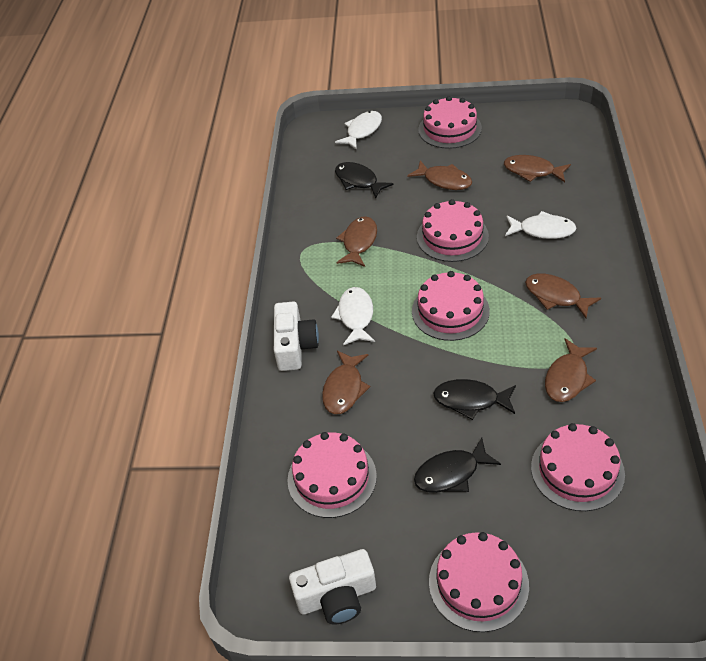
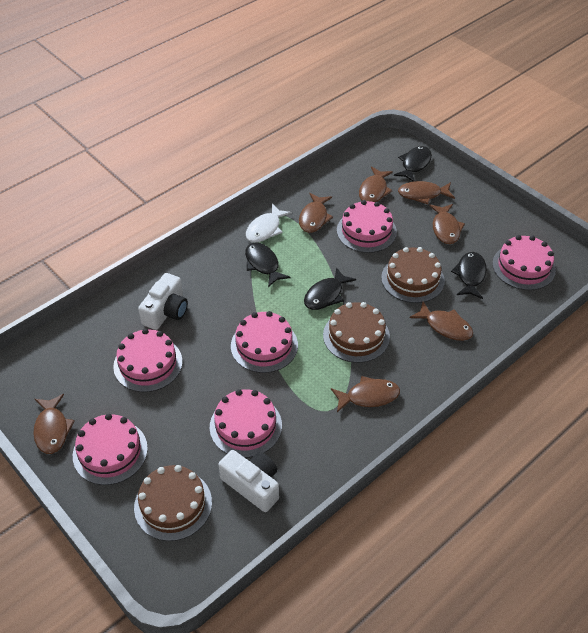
black fish: [335,162,394,199] [414,438,501,493] [433,379,516,420] = 3 -> [245,242,291,287] [304,267,356,310] [394,146,432,182] [451,252,487,299] = 4
brown cake: none = 0 -> [134,465,212,541] [323,302,390,363] [381,247,445,303] = 3
brown fish: [322,350,371,414] [336,217,377,267] [407,160,472,190] [504,155,571,182] [525,273,601,318] [545,338,597,402] = 6 -> [33,394,75,454] [299,193,333,233] [331,376,400,412] [359,167,393,202] [398,181,455,204] [410,302,473,341] [429,204,465,244] = 7
white fish: [331,287,375,345] [335,111,382,150] [505,211,576,239] = 3 -> [246,204,292,243] = 1

